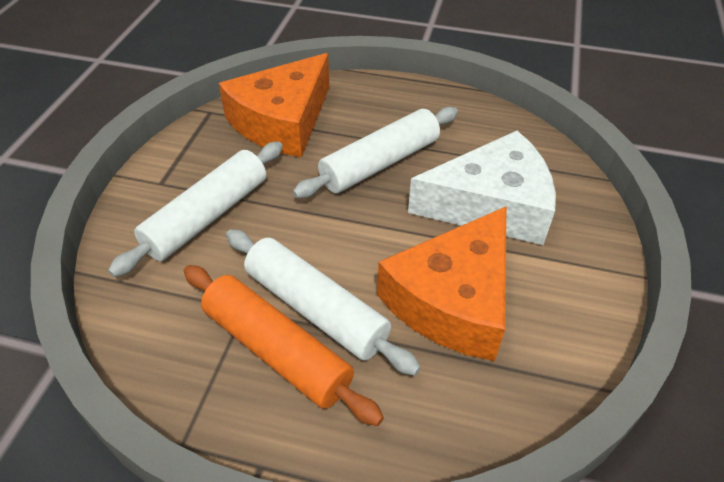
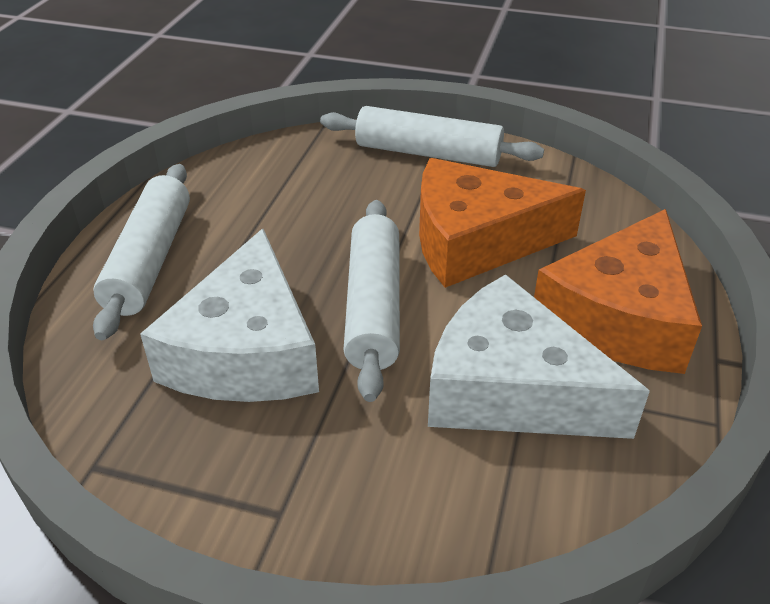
orange rolling pin: [184,265,384,426] = 1 -> none = 0
white cheese: [408,131,556,245] = 1 -> [140,229,319,402] [428,274,650,439] = 2

